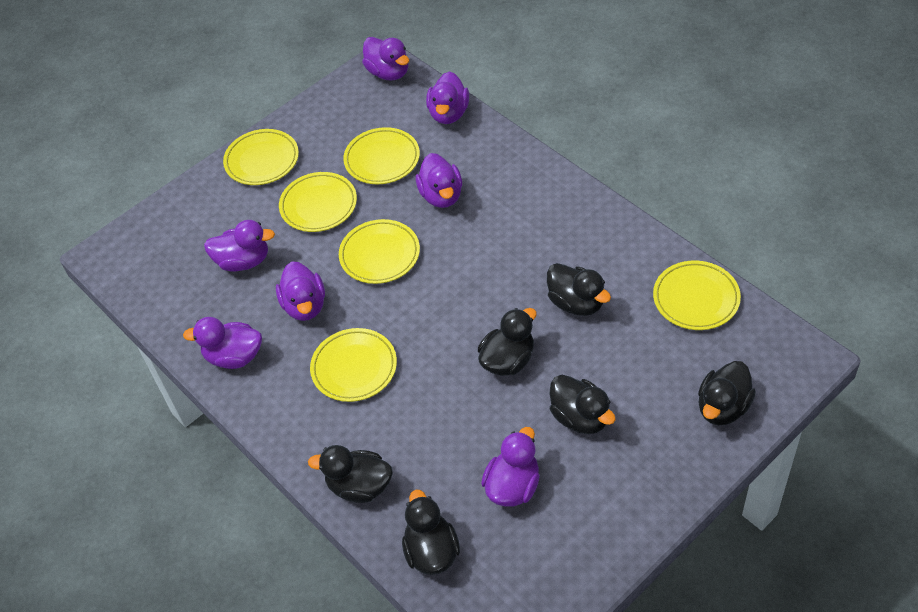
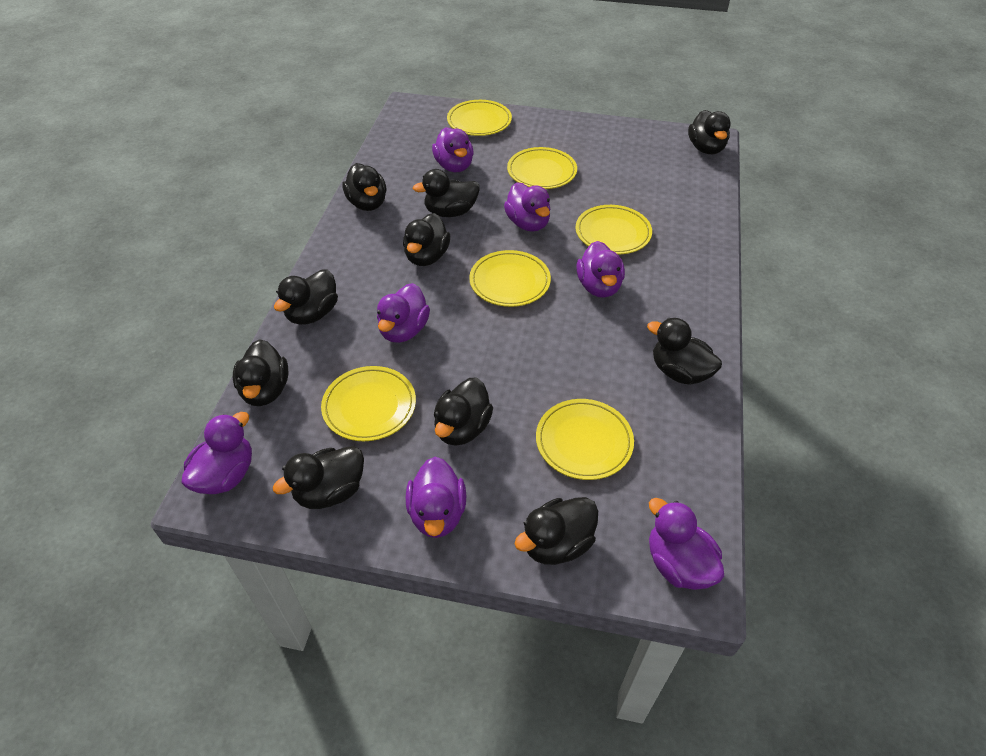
black duck: [308,445,393,503] [402,490,460,575] [478,308,537,376] [547,263,611,316] [549,375,616,434] [698,361,756,425] = 6 -> [233,339,288,406] [273,446,364,509] [274,269,338,325] [343,163,387,211] [403,213,450,266] [413,169,480,217] [434,377,493,446] [514,497,598,565] [647,318,722,385] [688,110,731,154] = 10

